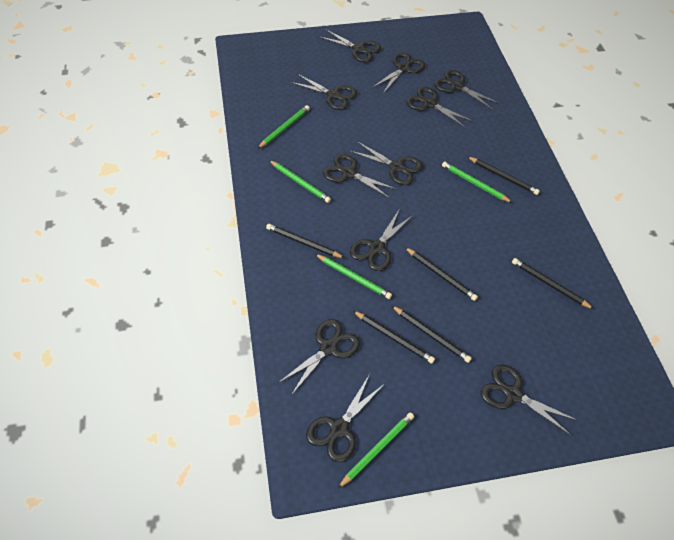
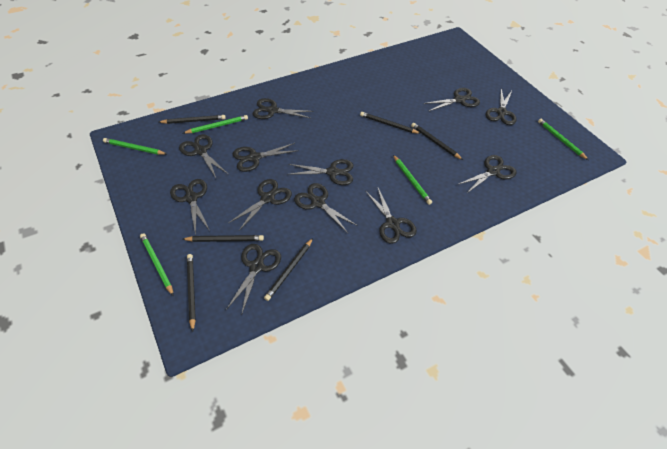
black scissors: [278,319,360,394] [290,74,357,110] [306,374,384,462] [320,30,381,62] [323,154,398,198] [350,141,423,185] [350,209,413,271] [372,52,426,93] [406,87,473,128] [434,70,500,110] [481,364,578,436] = 11 -> [170,179,210,235] [179,134,228,178] [226,244,281,313] [229,179,292,231] [233,143,299,172] [253,98,314,119] [287,159,353,185] [294,183,358,233] [366,186,417,244] [423,88,480,111] [457,155,516,194] [486,89,517,125] = 12

